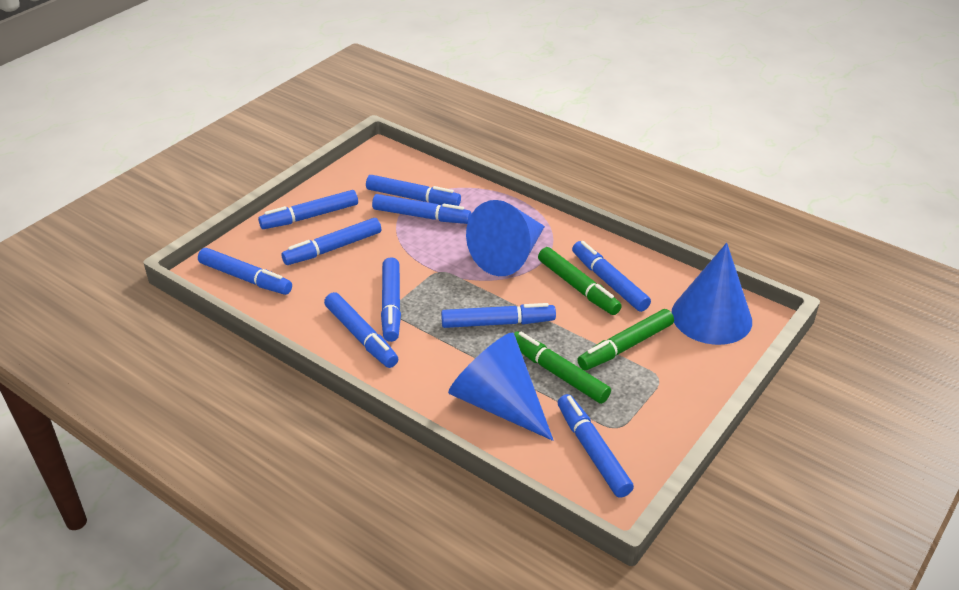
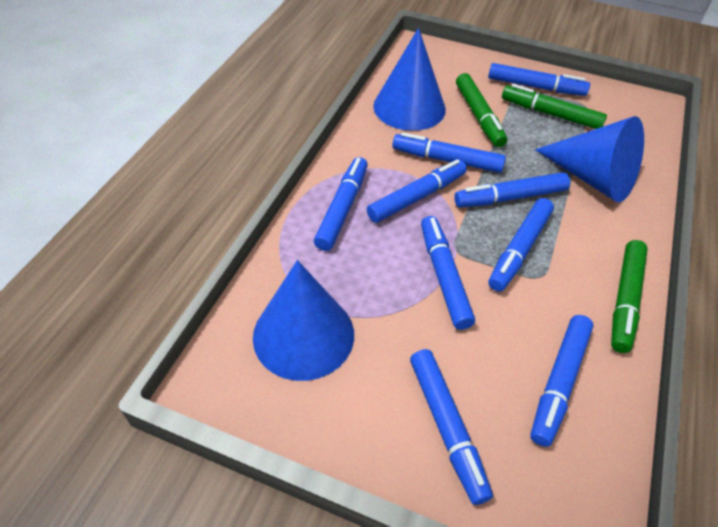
blue marker: [198,248,292,295] [258,190,358,229] [281,218,381,265] [324,292,398,368] [366,175,461,206] [372,194,471,224] [381,257,401,342] [441,303,556,328] [558,394,634,498] [572,241,651,312] = 10 -> [314,157,368,251] [367,159,467,223] [392,132,506,173] [410,349,493,505] [421,216,475,330] [454,172,570,207] [488,63,590,96] [488,198,554,292] [530,315,594,447] = 9

